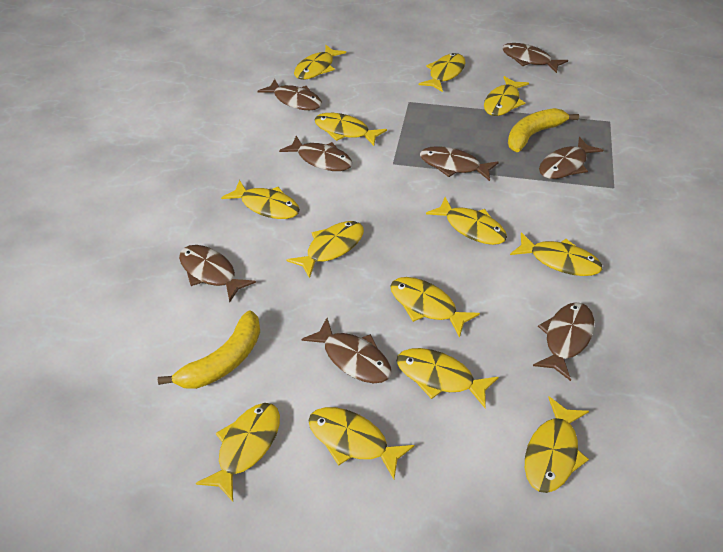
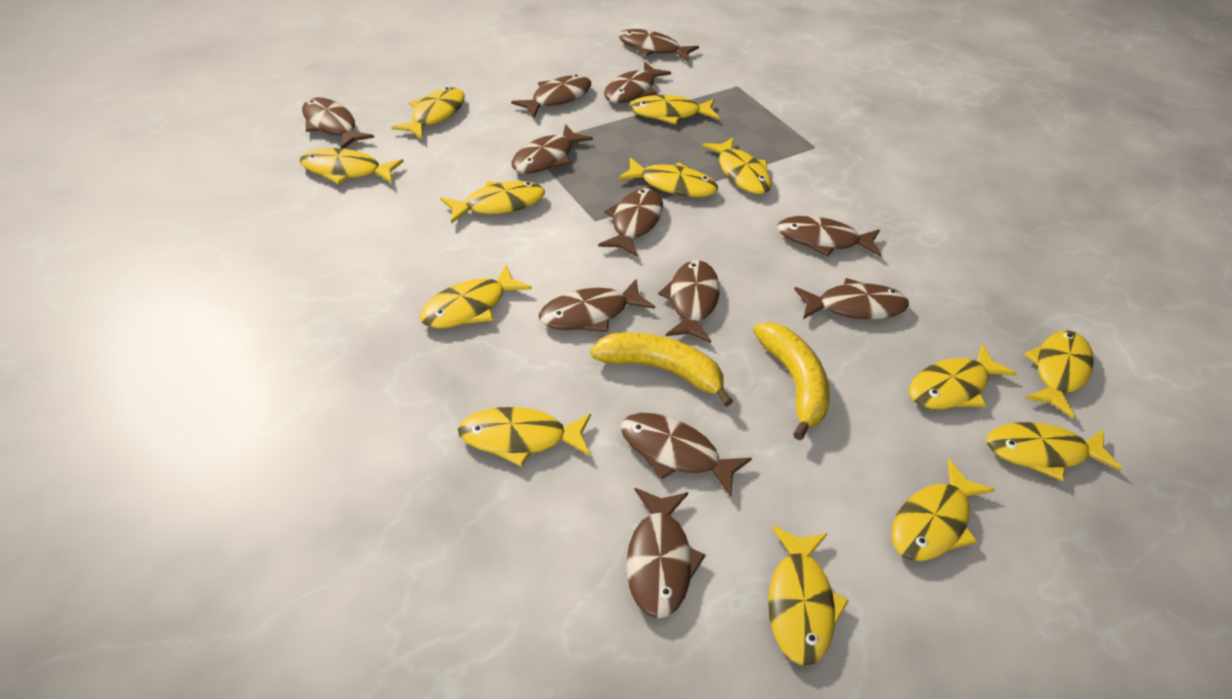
brown fish: [179,245,256,302] [258,79,322,110] [279,136,353,171] [301,318,391,383] [420,146,499,181] [502,43,568,73] [533,302,594,381] [539,137,603,179] = 8 -> [302,97,374,149] [511,75,591,117] [511,124,593,173] [539,279,655,332] [598,188,663,257] [604,61,671,103] [618,29,699,61] [620,413,752,497] [627,488,706,619] [658,260,720,343] [777,216,881,257] [794,278,909,320] = 12

